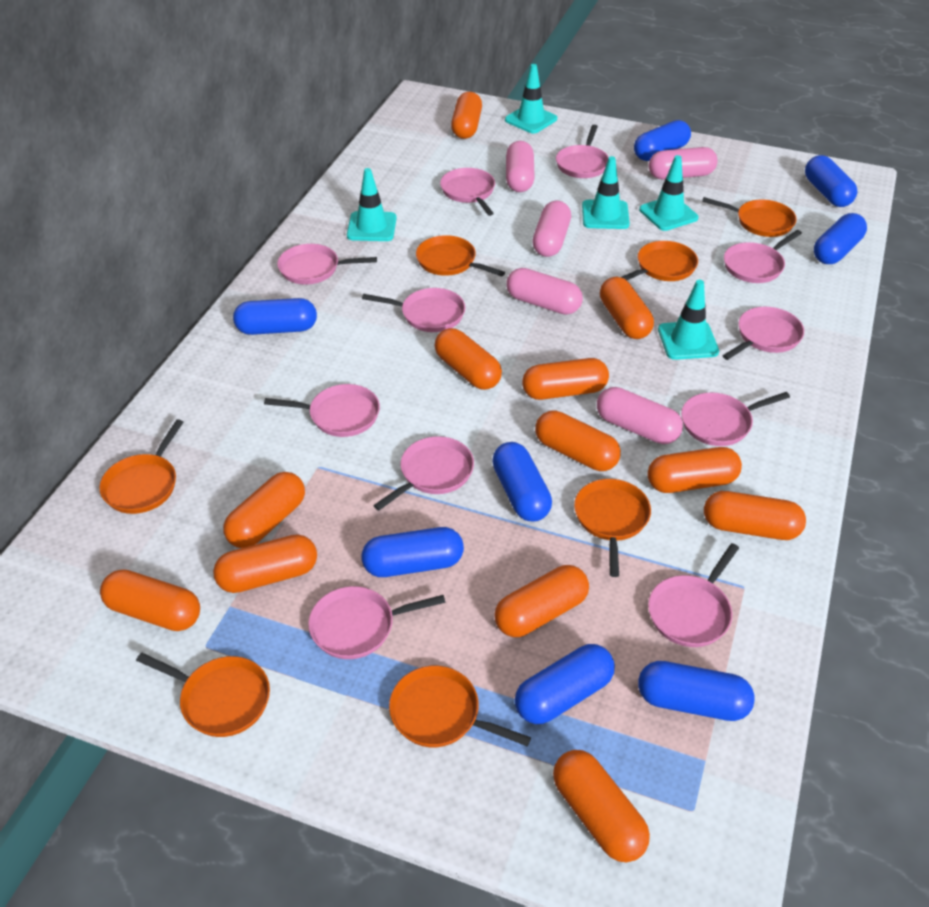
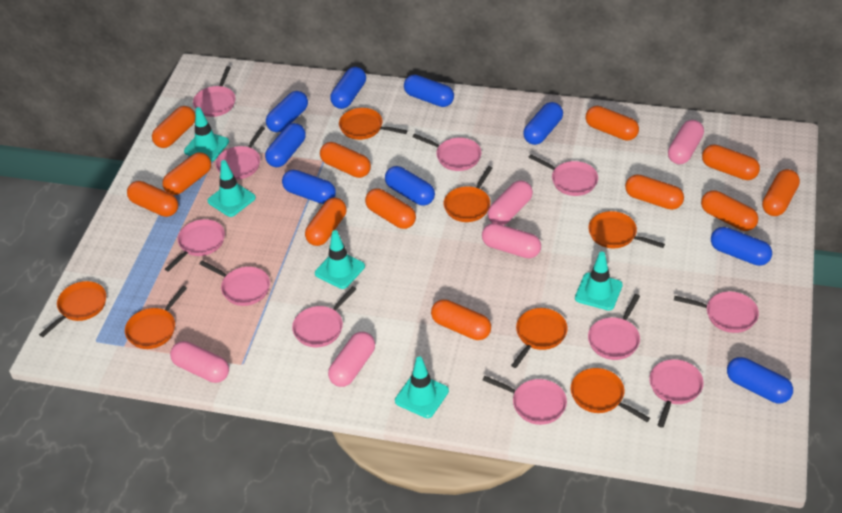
blue capsule: [233,298,317,335] [362,527,464,577] [492,442,552,522] [515,644,615,724] [634,120,691,161] [638,661,755,721] [805,155,857,207] [814,213,867,264] = 8 -> [265,123,306,167] [266,91,308,132] [282,170,336,204] [330,67,366,109] [385,166,435,206] [404,75,454,107] [523,102,563,145] [711,227,772,266] [727,357,793,403] = 9

